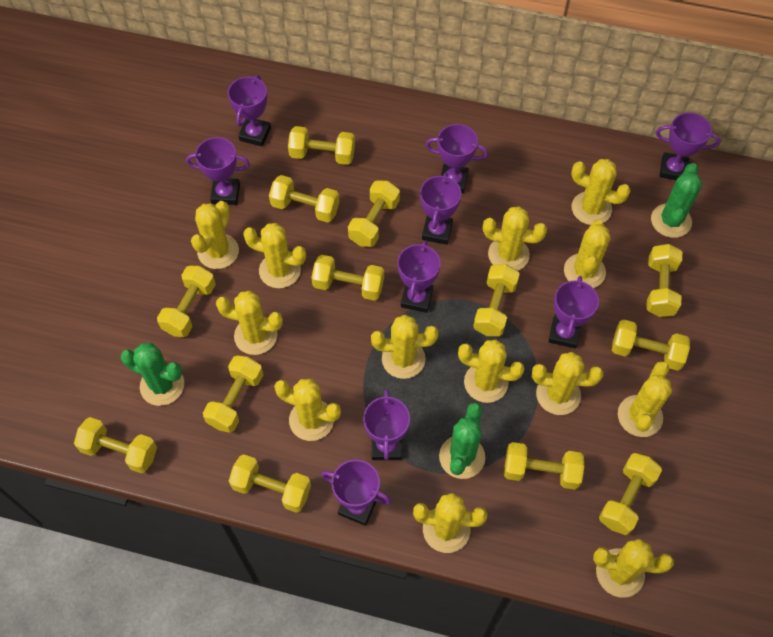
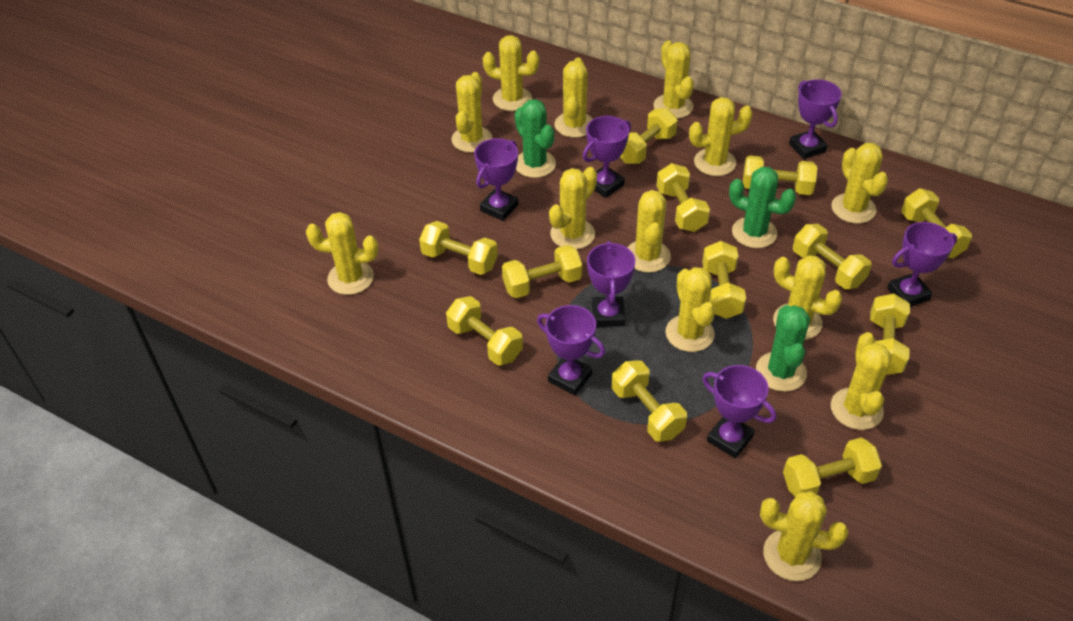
purple trophy: [186,137,250,205] [228,75,271,146] [321,459,391,526] [363,389,410,460] [397,240,441,313] [420,173,461,245] [426,124,488,193] [548,276,599,349] [656,113,720,180] = 9 -> [474,138,519,221] [537,305,605,396] [583,116,631,198] [587,241,635,327] [702,365,776,458] [789,79,842,159] [887,222,957,307] = 7
yellow dumbbell: [74,417,157,473] [157,266,216,337] [203,355,263,433] [229,454,311,513] [269,175,339,223] [288,126,355,165] [311,255,384,301] [348,181,400,247] [473,264,520,336] [504,442,584,490] [599,453,662,535] [612,319,690,371] [646,244,682,317] = 13 -> [419,221,498,275] [446,296,523,366] [502,245,582,298] [612,360,687,442] [620,108,678,164] [656,163,710,232] [702,241,746,319] [743,155,818,195] [783,438,882,497] [793,224,872,289] [870,294,910,375] [901,189,972,258] = 12

